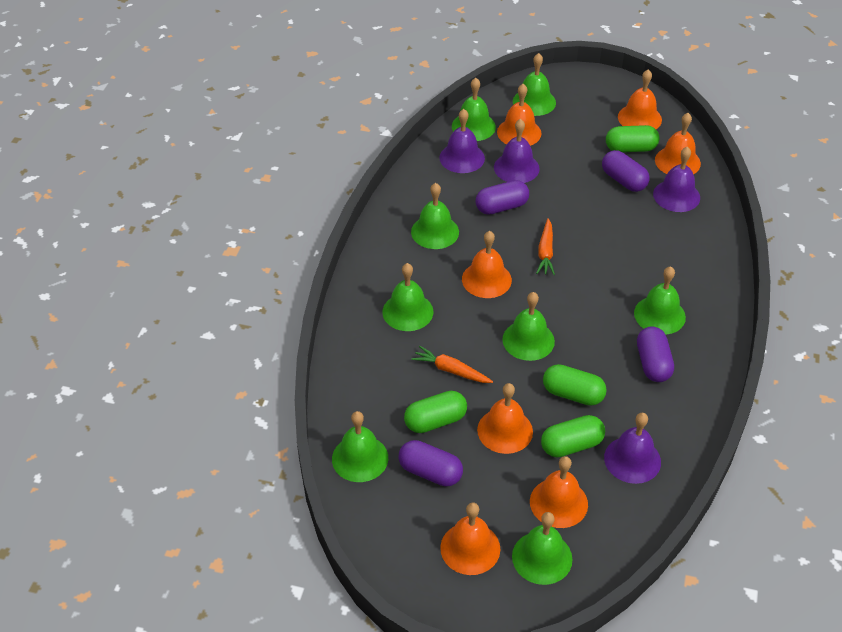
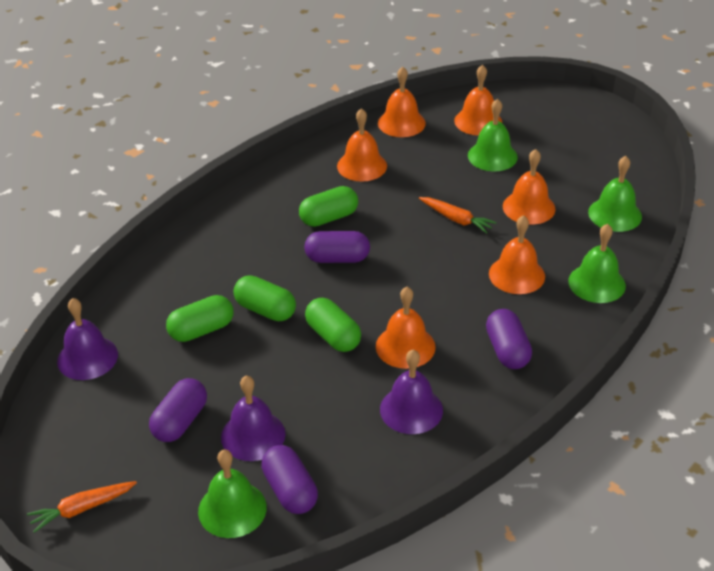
green bell: [332,411,388,482] [382,263,434,331] [411,183,459,249] [452,78,496,141] [502,292,555,361] [512,512,573,585] [513,53,556,116] [634,266,686,335] = 8 -> [198,450,267,538] [468,99,518,171] [568,224,626,303] [588,156,642,232] = 4
orange bell: [440,503,500,575] [462,231,512,298] [477,383,533,454] [497,84,541,146] [530,456,588,528] [618,69,662,129] [655,113,701,174] = 7 -> [337,108,387,182] [376,287,436,369] [378,67,426,137] [454,65,502,136] [489,215,545,294] [503,149,555,225] = 6
purple bell: [439,109,485,173] [494,119,540,183] [604,413,661,484] [653,147,700,212] = 4 -> [57,298,118,380] [221,376,286,461] [380,349,443,434] = 3

